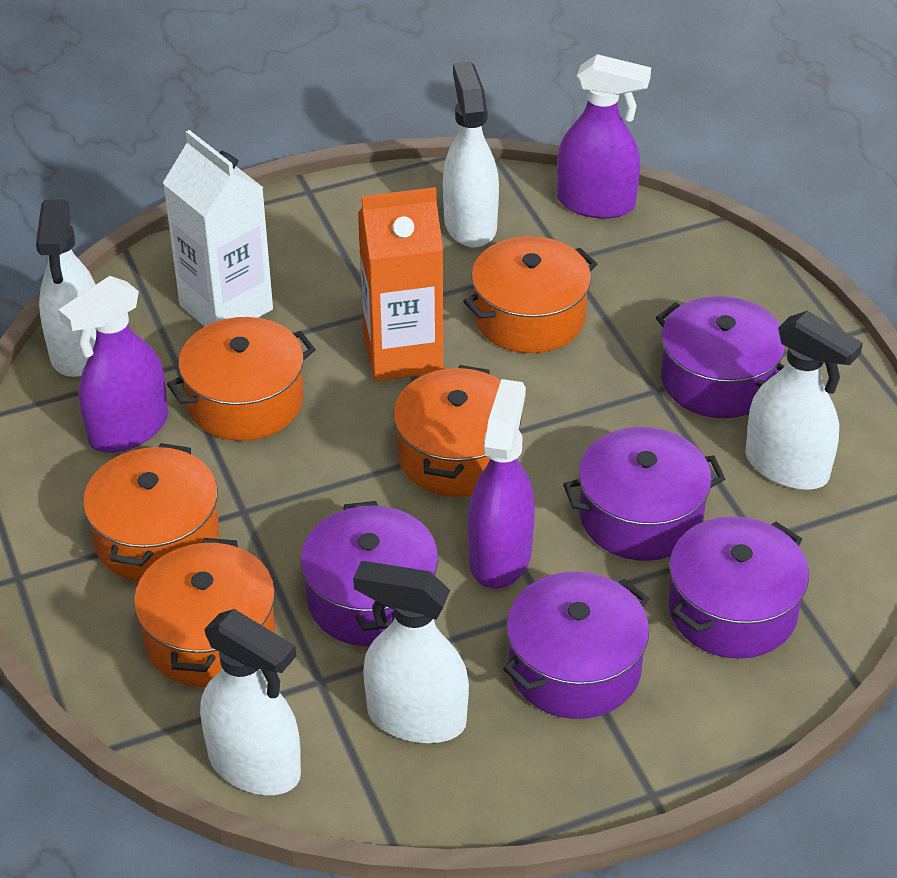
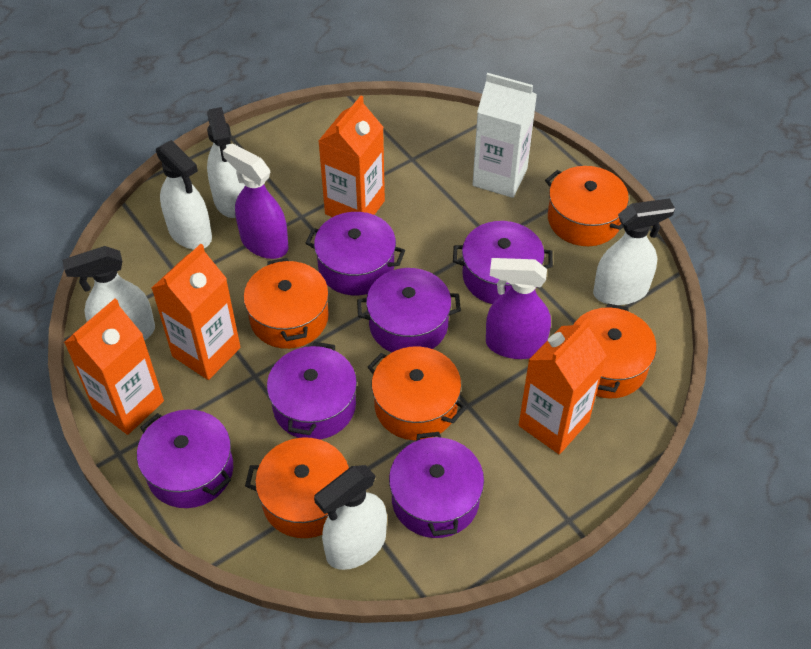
orange carton: [358,187,443,381] = 1 -> [64,299,164,435] [152,244,241,380] [319,96,385,217] [519,318,607,454] = 4
purple pot: [301,501,438,646] [503,572,649,719] [563,427,725,561] [656,296,786,418] [669,516,809,659] = 5 -> [137,410,233,508] [267,342,357,440] [306,212,405,295] [357,268,461,352] [389,432,484,538] [453,221,553,304] = 6
purple spray bottle: [58,276,168,453] [468,379,535,589] [557,54,651,219] = 3 -> [223,144,288,259] [486,258,551,359] = 2

